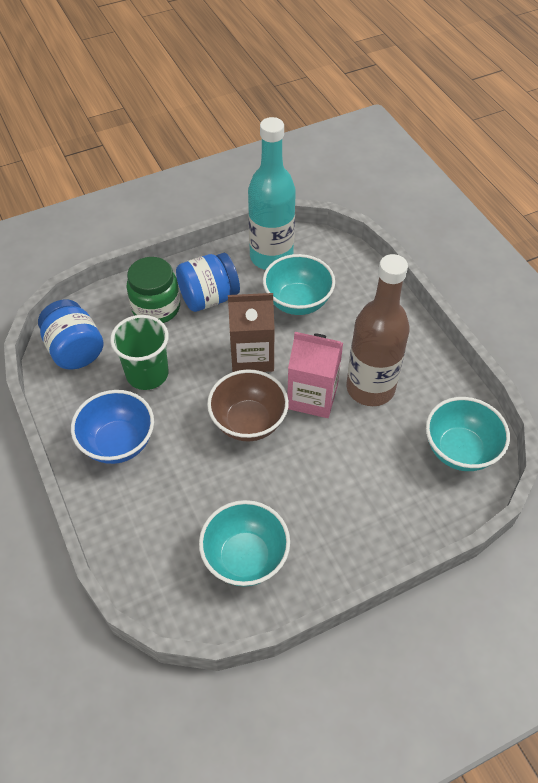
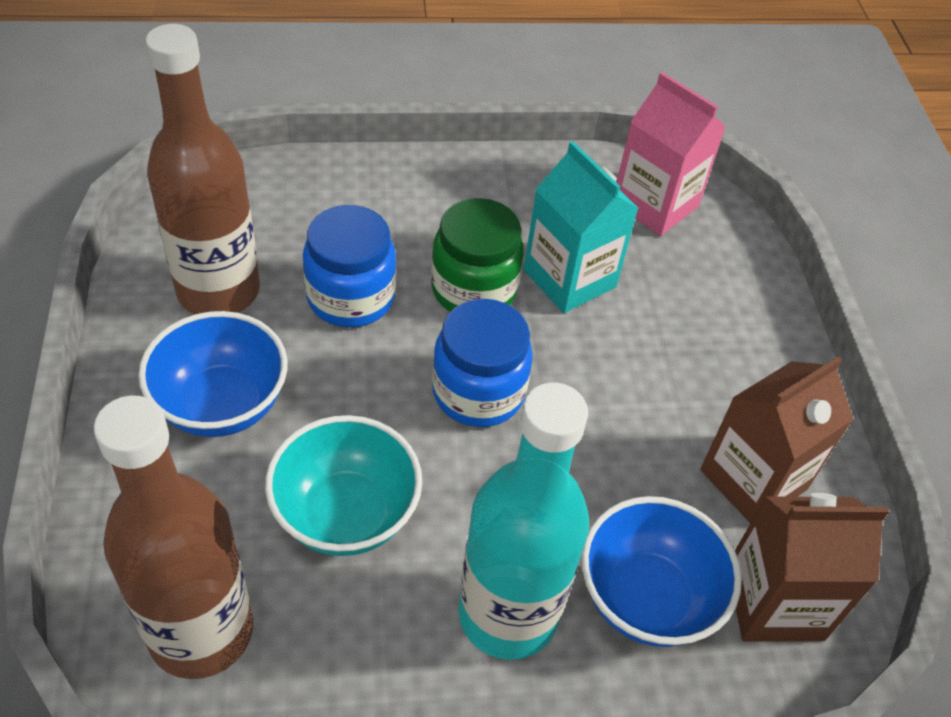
blue bowl: [71,390,154,464] = 1 -> [138,311,287,437] [582,496,742,647] = 2
brown bottle: [346,254,410,406] = 1 -> [94,395,253,679] [145,24,260,314] = 2
brown bowl: [207,369,289,441] = 1 -> none = 0
brown carton: [228,293,275,372] = 1 -> [700,356,853,524] [735,493,889,641] = 2
green cup: [110,315,169,390] = 1 -> none = 0
turquoise bowl: [199,500,290,587] [263,254,335,315] [426,397,510,471] = 3 -> [265,415,422,556] = 1
turquoise carton: none = 0 -> [524,141,639,313] = 1

